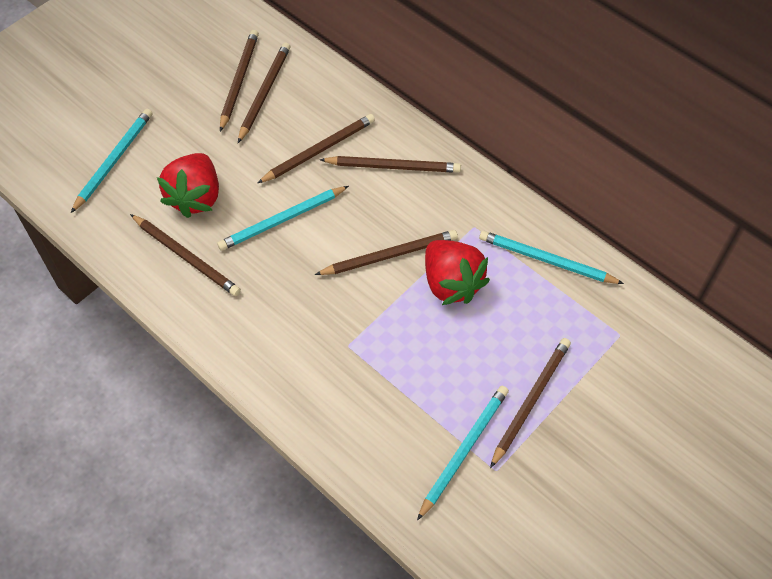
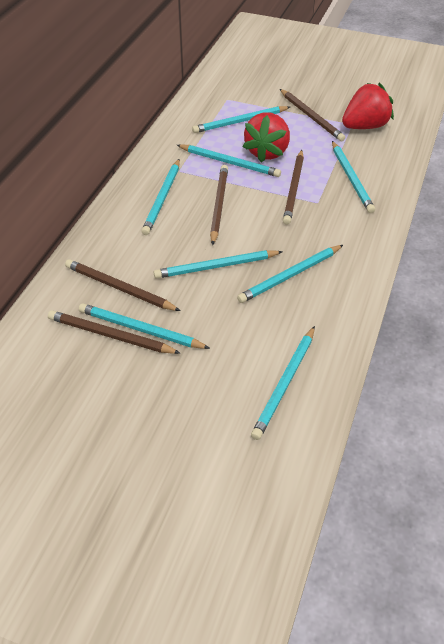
brown pencil: [130,214,241,296] [220,30,259,132] [238,42,290,143] [258,114,375,183] [315,230,458,275] [320,156,461,173] [490,338,571,468] = 7 -> [48,310,180,354] [65,259,180,311] [210,165,228,245] [280,89,345,141] [283,150,304,225] = 5
turquoise pencil: [71,109,152,213] [217,186,349,251] [417,386,509,521] [479,231,624,284] = 4 -> [79,303,210,349] [141,159,180,235] [154,250,283,279] [177,144,281,177] [192,106,290,133] [237,245,343,303] [251,326,315,440] [332,141,375,213] = 8

